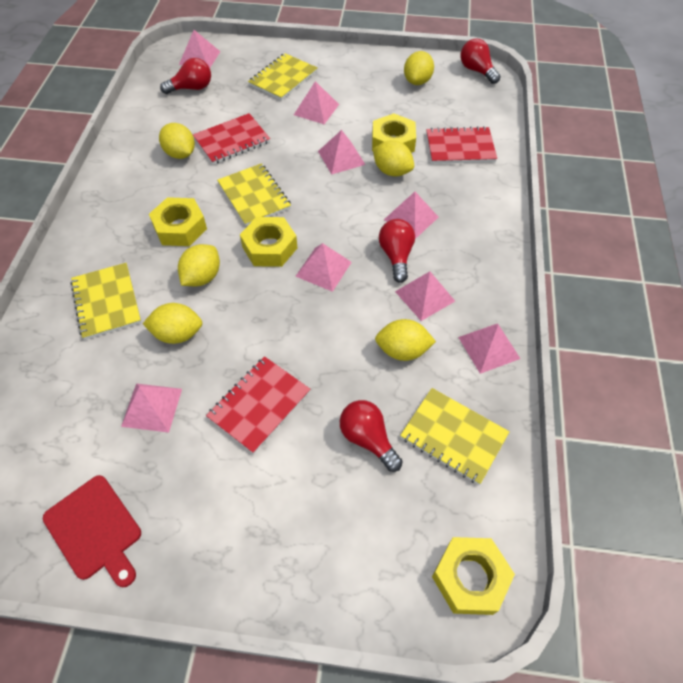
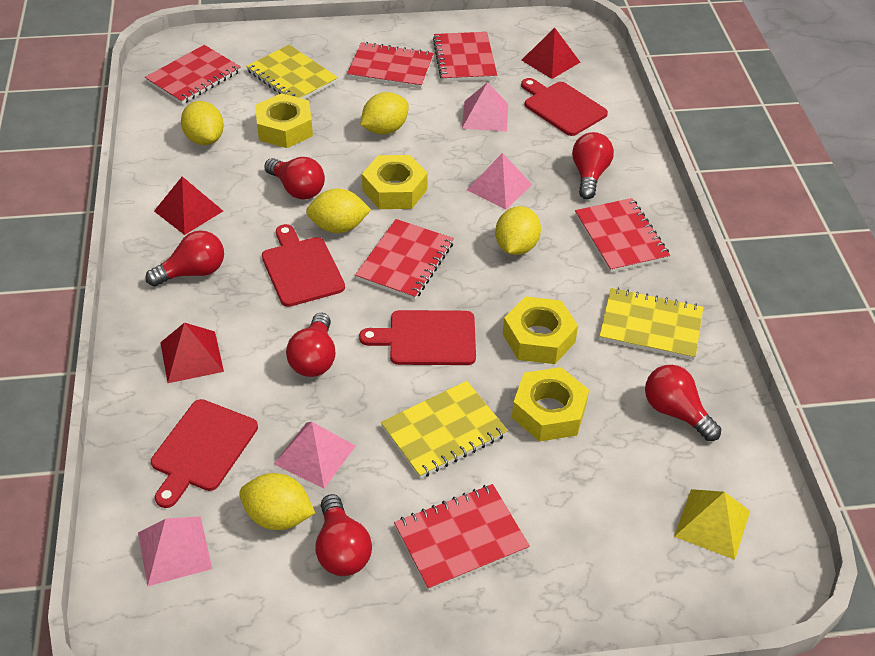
pink pyramid: [121,383,182,433] [179,30,221,68] [294,81,339,124] [295,243,352,292] [318,130,366,175] [384,192,439,239] [395,271,455,321] [458,323,521,374] = 8 -> [138,516,212,586] [274,422,356,489] [462,82,508,132] [467,153,532,210] = 4
red cutting board: [43,475,141,587] = 1 -> [151,399,258,508] [262,224,345,307] [359,310,476,365] [521,78,608,136] = 4
red light bulb: [160,58,211,94] [340,400,403,472] [379,219,415,283] [461,39,501,84] = 4 -> [145,230,224,287] [264,157,325,199] [286,313,336,377] [315,494,372,576] [572,132,614,199] [645,365,721,441] = 6
red notebook: [193,113,270,164] [206,356,311,454] [426,126,497,164] = 3 -> [145,45,241,104] [347,42,434,89] [355,219,454,300] [394,484,530,591] [433,32,497,82] [575,198,670,273] = 6
red pyramid: none = 0 -> [154,177,223,235] [160,323,224,383] [521,28,580,79] = 3
yellow lemon: [143,303,202,344] [159,123,195,159] [178,244,220,286] [373,140,414,176] [375,319,436,361] [404,51,434,85] = 6 -> [181,101,224,145] [239,473,315,530] [306,189,371,233] [360,92,409,135] [495,206,541,255] = 5
yellow notebook: [70,263,141,340] [217,163,291,226] [248,53,317,100] [400,388,510,485] = 4 -> [246,45,338,99] [381,381,508,478] [599,288,703,360] = 3
yellow pyramid: none = 0 -> [674,489,750,560] = 1

